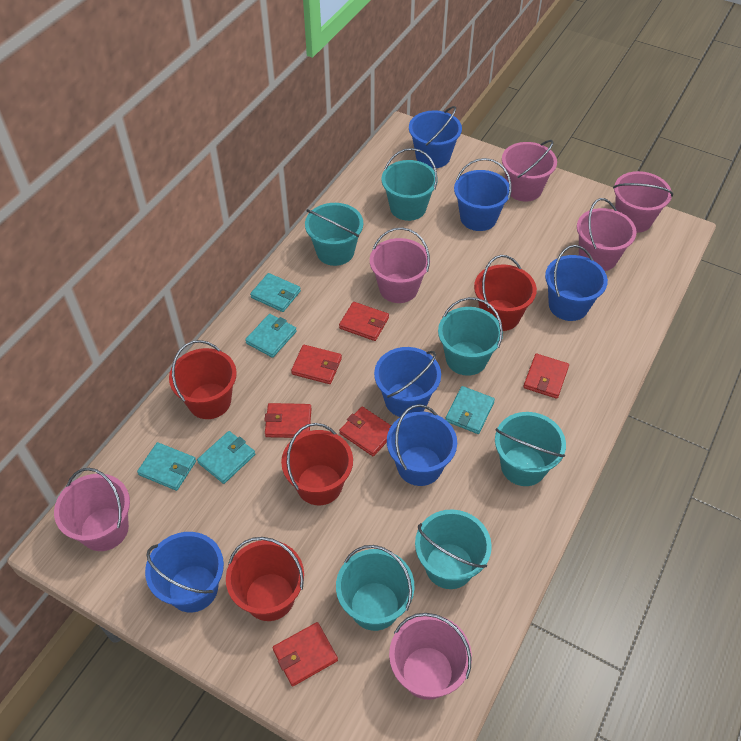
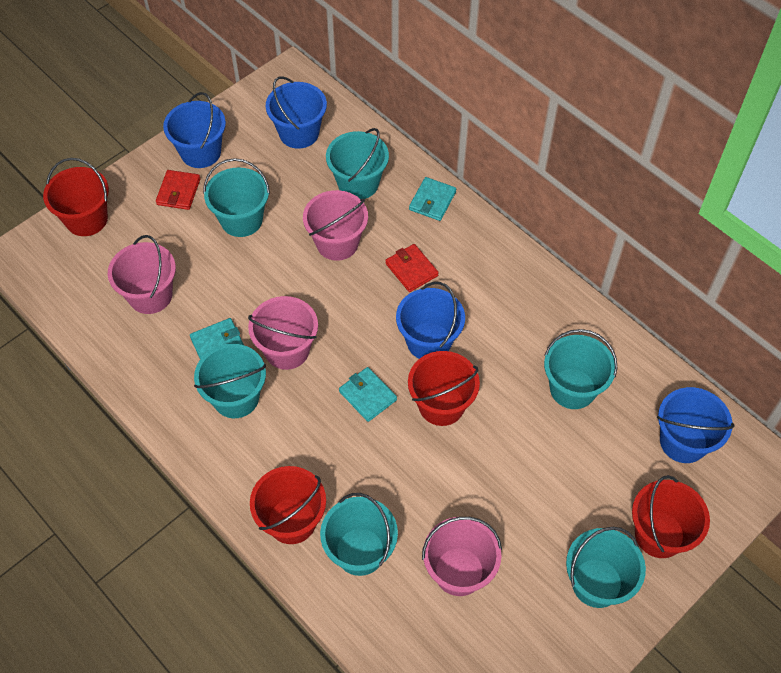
blue bucket: [145,532,224,613] [374,347,441,417] [387,404,457,486] [409,106,462,168] [454,158,511,231] [545,245,608,321] = 6 -> [163,92,226,168] [266,76,327,149] [396,282,465,359] [657,387,735,463] = 4
pink bucket: [54,468,130,551] [370,227,430,303] [389,613,472,700] [502,140,557,202] [577,198,637,271] [613,171,673,233] = 6 -> [108,235,176,314] [248,296,318,370] [303,190,368,261] [422,517,502,596] = 4
red wallet: [264,403,312,438] [273,622,338,686] [291,345,342,384] [339,302,389,341] [339,407,391,456] [523,354,569,399] = 6 -> [156,170,200,210] [385,244,439,292] = 2
turquoise wallet: [137,442,196,491] [197,431,255,484] [245,314,297,358] [250,273,301,312] [445,386,495,434] = 5 -> [190,318,244,359] [339,367,397,422] [409,177,456,221] = 3

